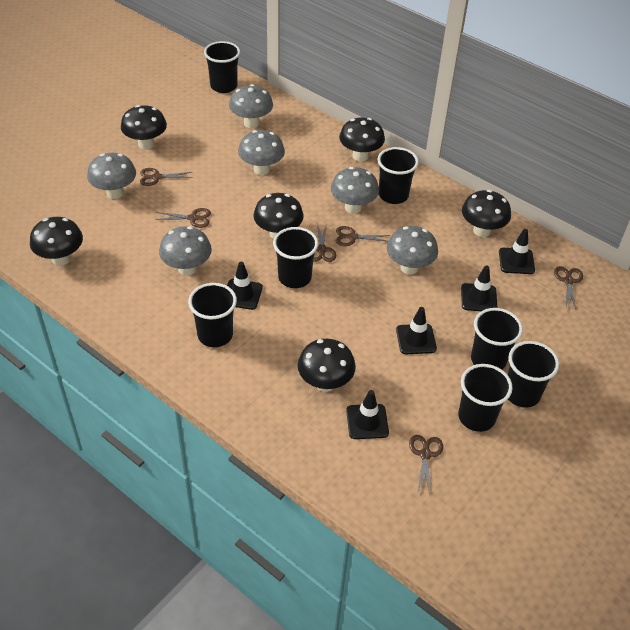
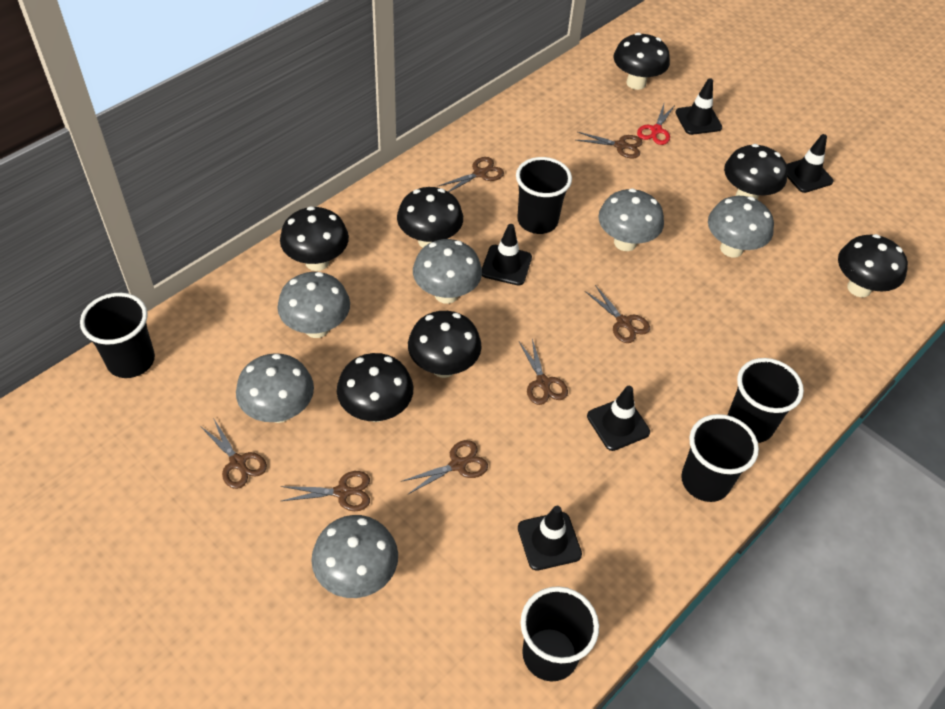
black cup: [188,283,237,347] [204,41,240,93] [273,227,318,288] [378,147,419,204] [458,364,513,432] [471,308,523,370] [508,341,559,408] = 7 -> [80,293,155,378] [516,157,572,234] [520,586,599,681] [681,414,759,502] [728,358,804,443] = 5
black mushroom: [30,217,83,266] [121,105,167,150] [253,193,304,239] [298,339,356,392] [339,118,385,162] [462,190,511,237] = 6 -> [280,206,349,271] [337,353,413,422] [397,187,463,248] [408,311,482,378] [613,33,670,90] [724,144,788,200] [838,234,908,297] = 7
brown scissors: [140,168,193,186] [155,208,211,228] [313,223,336,262] [336,226,391,246] [409,435,443,494] [554,266,583,309] = 6 -> [200,418,267,489] [281,471,370,511] [401,440,488,494] [439,157,504,192] [519,339,568,405] [576,132,643,159] [585,285,650,343] = 7
red scissors: none = 0 -> [637,104,675,145] = 1

